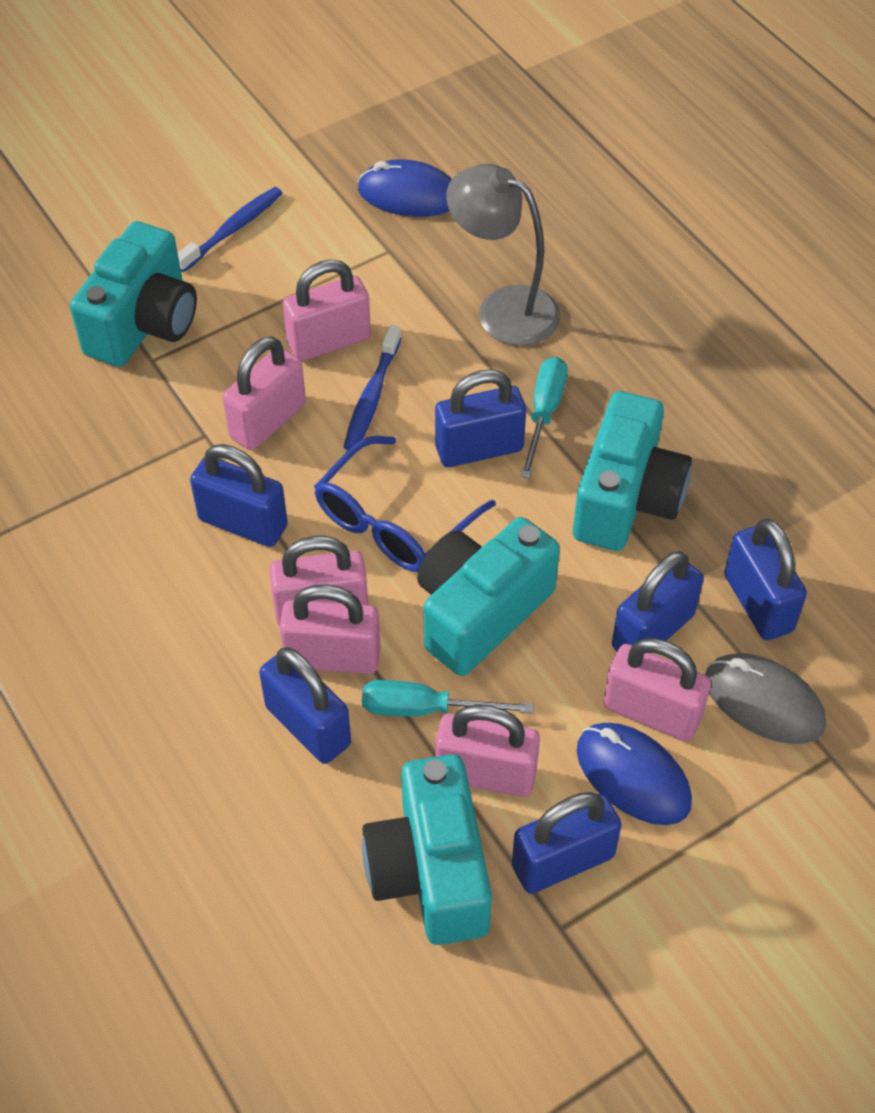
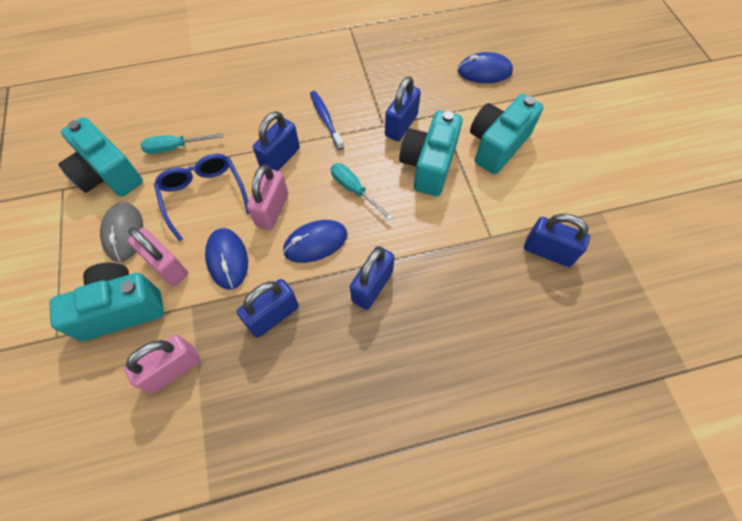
blue mouse: [358,159,452,217] [577,723,692,825] = 2 -> [205,228,248,290] [283,220,348,263] [458,52,513,83] = 3
blue padlock: [190,444,288,547] [259,647,351,764] [435,369,526,467] [512,792,622,894] [612,551,704,654] [724,518,807,640] = 6 -> [237,279,299,338] [253,111,300,171] [350,246,394,310] [385,76,421,141] [524,214,590,267] = 5
blue toothbrush: [178,187,283,272] [344,325,401,450] = 2 -> [310,91,344,150] = 1
grey lamp: [446,164,560,346] = 1 -> none = 0
pink padlock: [222,336,306,450] [269,536,368,627] [279,584,381,674] [283,259,371,361] [435,704,540,797] [603,638,711,741] = 6 -> [124,335,201,393] [128,227,188,286] [247,165,288,230] = 3

